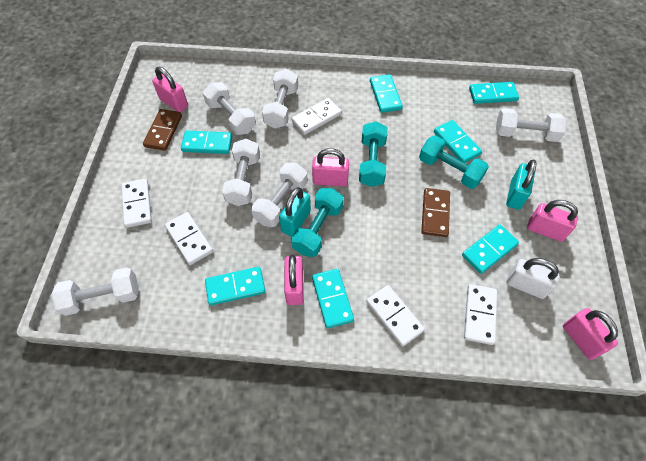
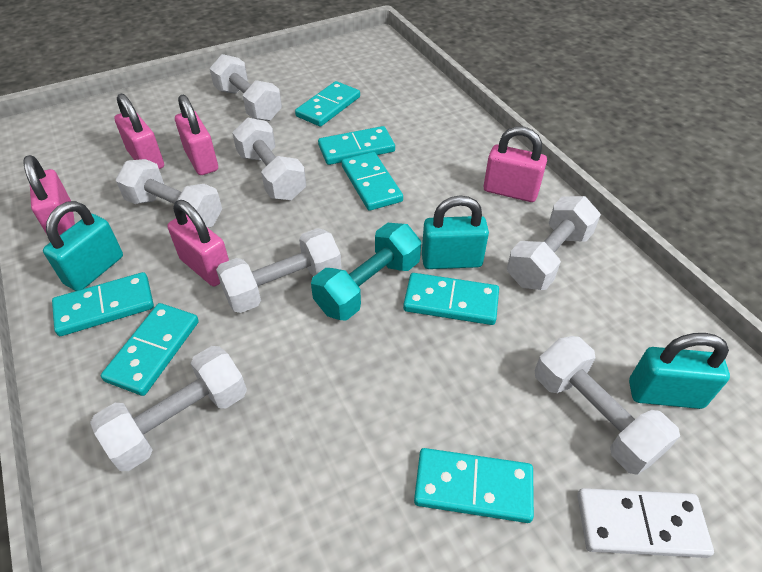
brown domino: [143,109,182,151] [421,188,450,237] = 2 -> none = 0
turquoise dumbbell: [291,188,344,257] [359,121,388,187] [419,135,489,189] = 3 -> [311,223,421,320] = 1
turquoise padlock: [279,187,311,237] [506,160,537,210] = 2 -> [43,201,123,291] [422,195,489,269] [629,333,730,409] = 3
white domino: [122,179,152,228] [165,212,213,265] [292,98,342,135] [366,285,425,347] [464,284,497,345] = 5 -> [577,488,714,558] = 1
white dumbbell: [51,267,139,316] [203,82,256,135] [222,139,260,206] [251,163,308,227] [262,69,298,128] [496,108,567,142] = 6 -> [90,346,247,471] [116,159,222,228] [209,54,282,121] [216,228,342,313] [232,118,306,200] [507,196,601,290] [535,336,680,475] = 7
white padlock: [506,258,559,299] = 1 -> none = 0

